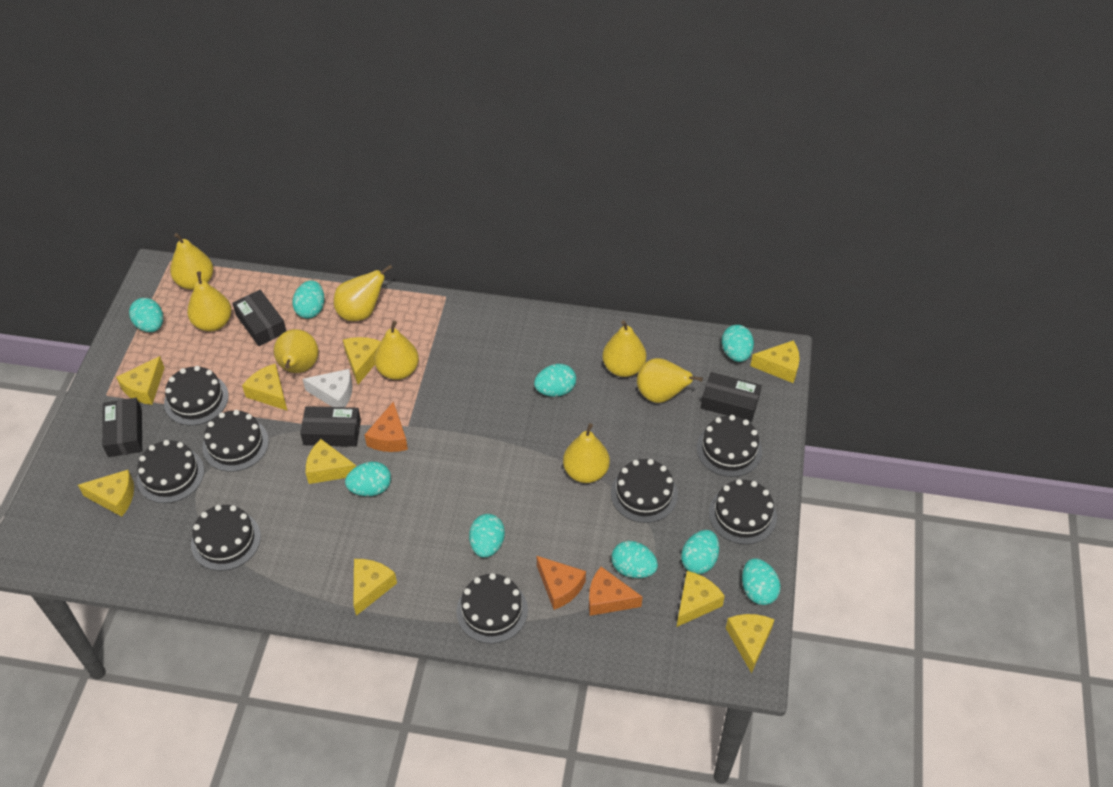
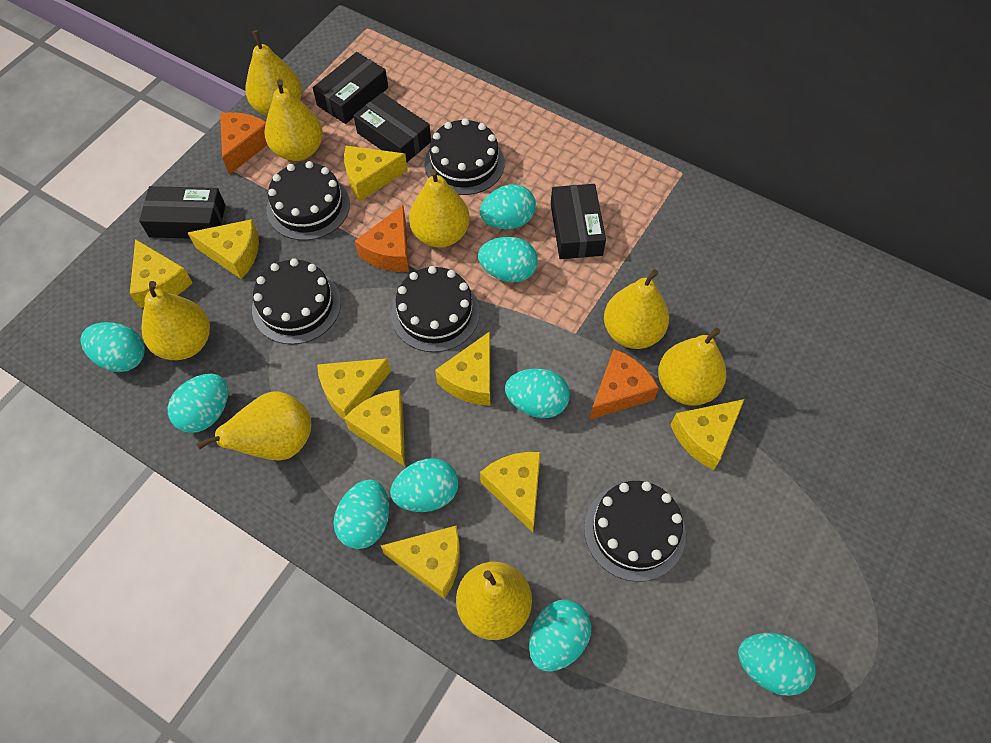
black cake: [137,440,204,503] [164,366,229,425] [191,505,261,571] [203,410,269,472] [456,573,528,644] [611,459,678,523] [697,415,762,477] [709,479,777,544] = 8 -> [252,259,341,345] [267,161,350,240] [391,266,480,352] [425,118,505,195] [584,481,686,582] = 5
white cheese: [303,369,352,407] = 1 -> none = 0

